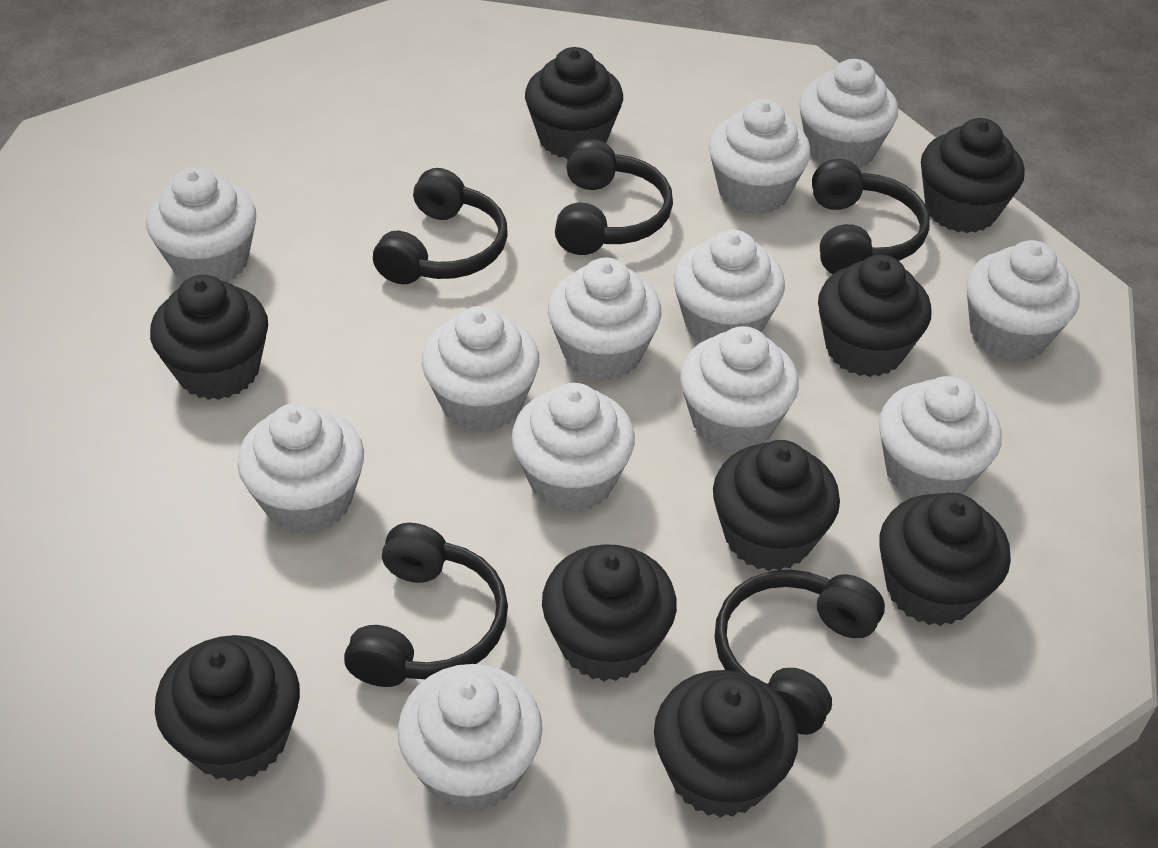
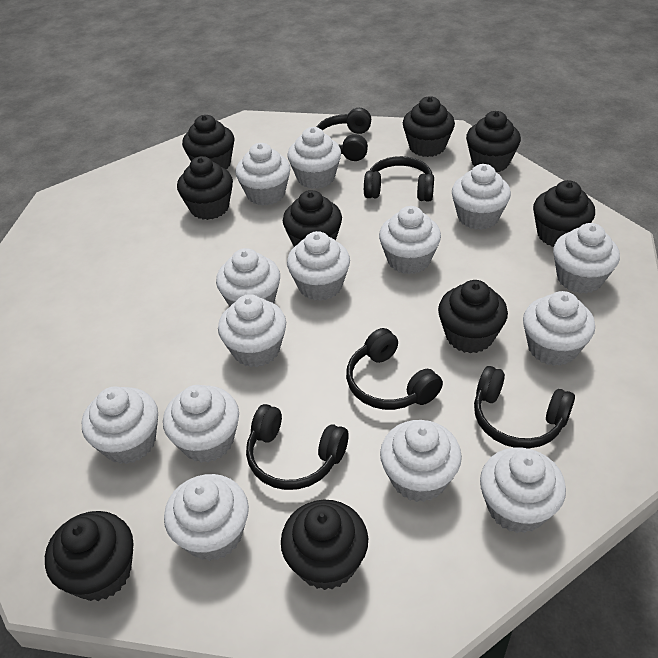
white cupcake: [146,167,256,282] [237,403,364,534] [398,664,543,812] [422,306,539,432] [512,383,635,512] [548,257,662,381] [674,230,785,343] [680,326,799,453] [709,99,811,214] [799,59,898,169] [879,376,1002,497] [966,240,1080,362] = 12 -> [82,386,158,464] [163,385,239,463] [164,474,249,561] [216,248,280,306] [218,294,286,367] [236,143,290,206] [287,127,341,189] [287,231,350,301] [379,206,441,274] [380,420,462,502] [452,164,511,230] [480,448,566,533] [523,291,595,366] [553,223,620,294] = 14

